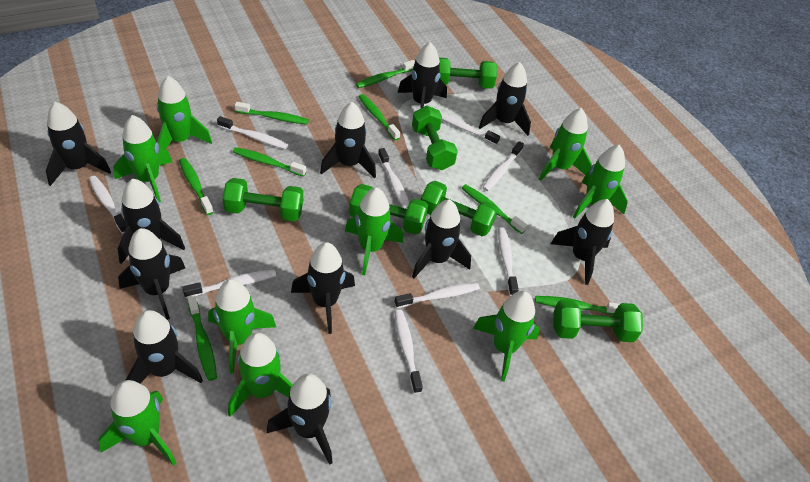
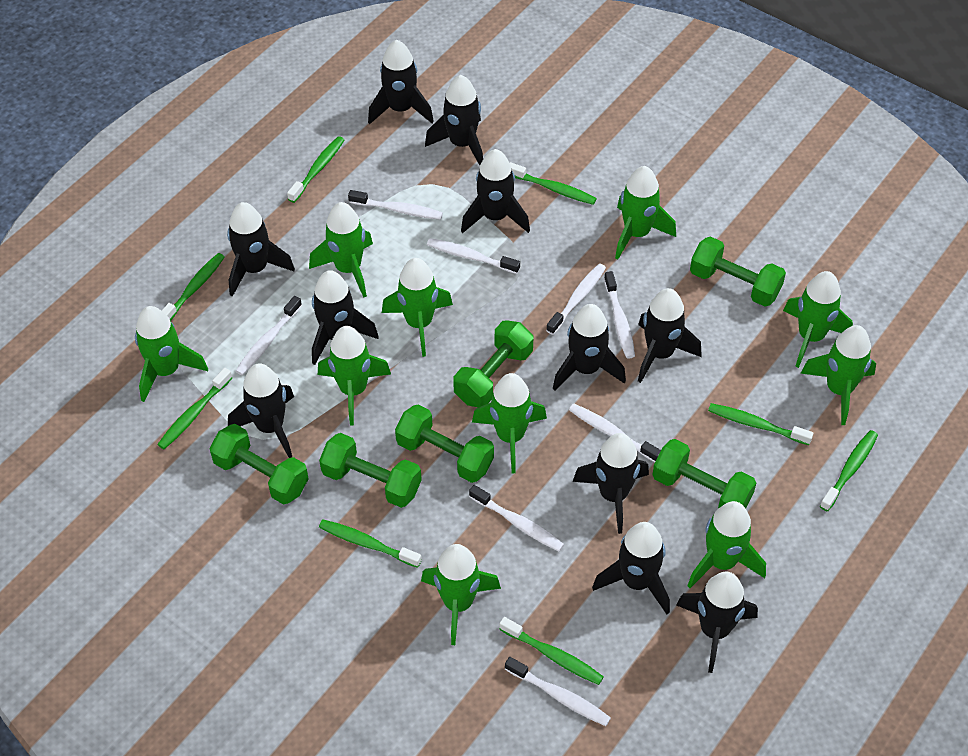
green rocket: [98,380,176,466] [113,115,172,202] [157,76,212,150] [208,279,276,374] [228,333,293,417] [345,187,403,275] [473,291,540,381] [539,108,592,181] [573,145,628,219] = 9 -> [135,306,208,402] [309,202,373,298] [318,326,391,426] [382,258,453,357] [421,544,501,645] [472,373,547,473] [615,166,676,260] [687,501,766,588] [783,271,853,368] [800,325,876,425] = 10
white toothbrush: [89,176,127,233] [182,270,276,298] [217,116,288,149] [378,148,409,209] [394,283,480,308] [394,310,423,394] [440,112,500,145] [482,141,524,191] [498,227,519,296] = 9 -> [236,296,302,375] [348,190,443,220] [427,238,520,274] [469,485,564,551] [505,657,611,726] [546,263,606,335] [569,403,661,462] [604,271,635,358] = 8

